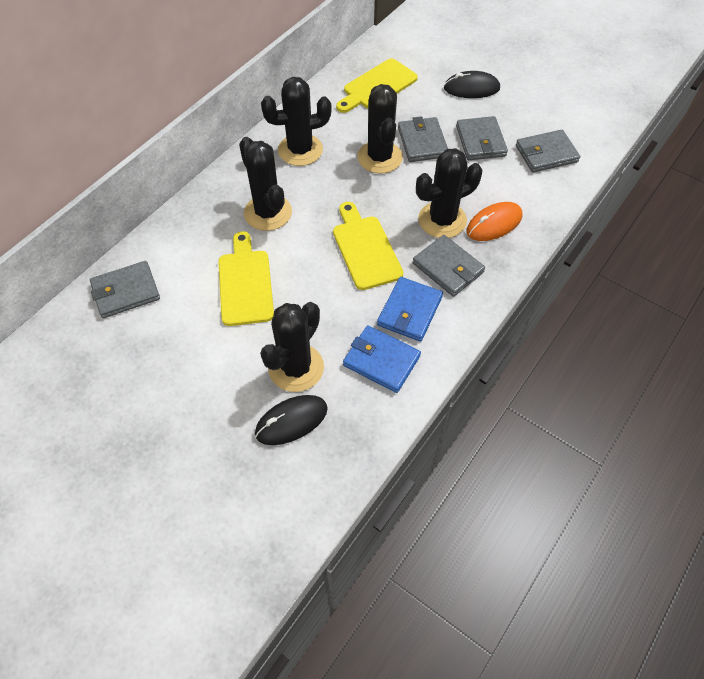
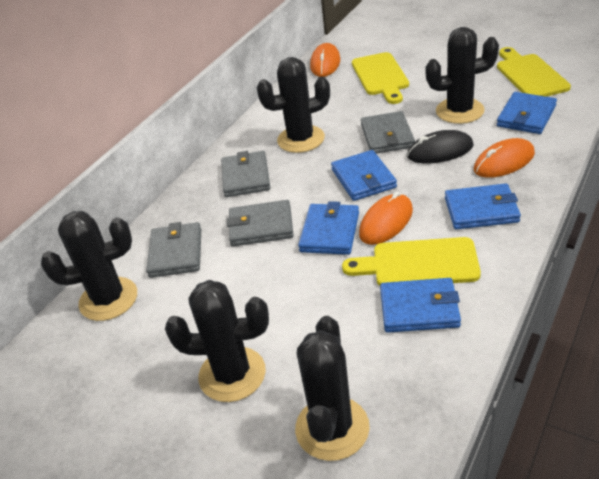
black mouse: [255,395,328,445] [444,71,500,98] = 2 -> [407,130,474,163] = 1
blue wallet: [343,325,421,393] [377,277,443,342] = 2 -> [298,201,359,255] [331,150,397,201] [380,278,461,333] [445,183,521,229] [497,92,557,134] = 5
grey wallet: [90,261,160,318] [398,116,448,162] [413,235,485,297] [456,116,508,160] [516,130,580,173] = 5 -> [146,222,201,278] [221,151,271,197] [227,200,294,246] [361,111,415,154] = 4
orange mouse: [467,202,522,241] = 1 -> [310,43,340,77] [359,192,413,245] [474,138,535,178] = 3

